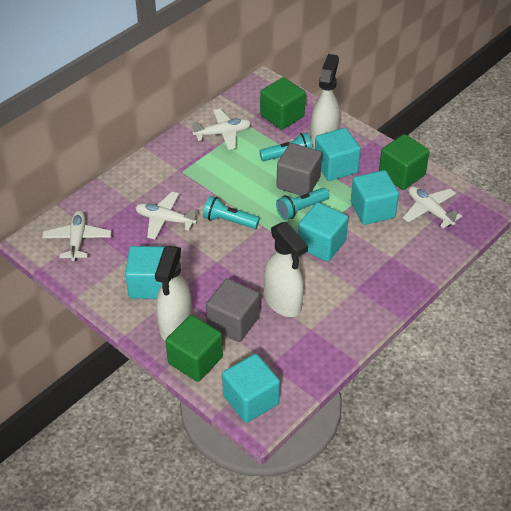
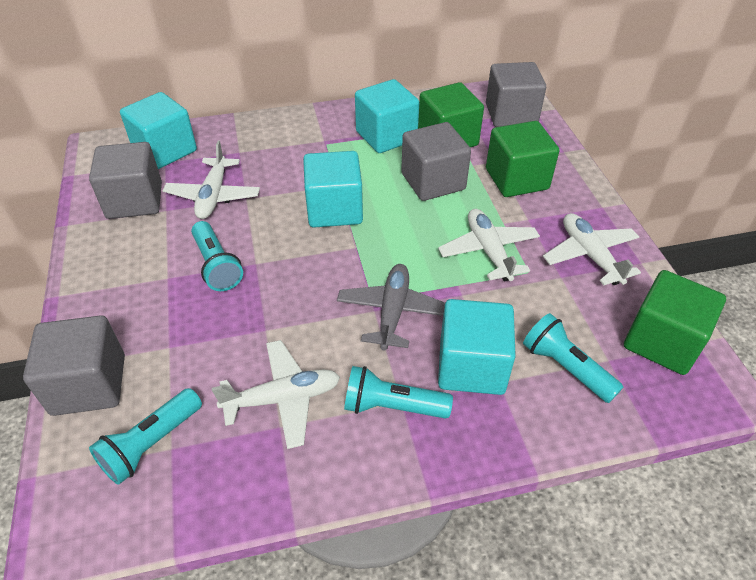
grey cube: [206,278,260,342] [277,143,322,196] = 2 -> [23,315,125,416] [89,142,162,219] [401,122,471,201] [486,62,546,127] = 4
grey plane: none = 0 -> [337,264,445,351] = 1
turquoise cube: [125,246,164,299] [222,354,280,423] [298,202,348,262] [315,128,361,181] [351,170,399,225] = 5 -> [120,92,197,169] [303,151,363,227] [355,79,419,153] [438,299,516,395] = 4
turquoise flashlight: [203,196,260,229] [259,133,313,161] [276,188,330,220] = 3 -> [89,388,202,485] [191,221,243,291] [344,366,453,419] [523,313,623,403] = 4
white spray bottle: [155,246,192,341] [264,222,308,317] [310,54,340,149] = 3 -> none = 0

